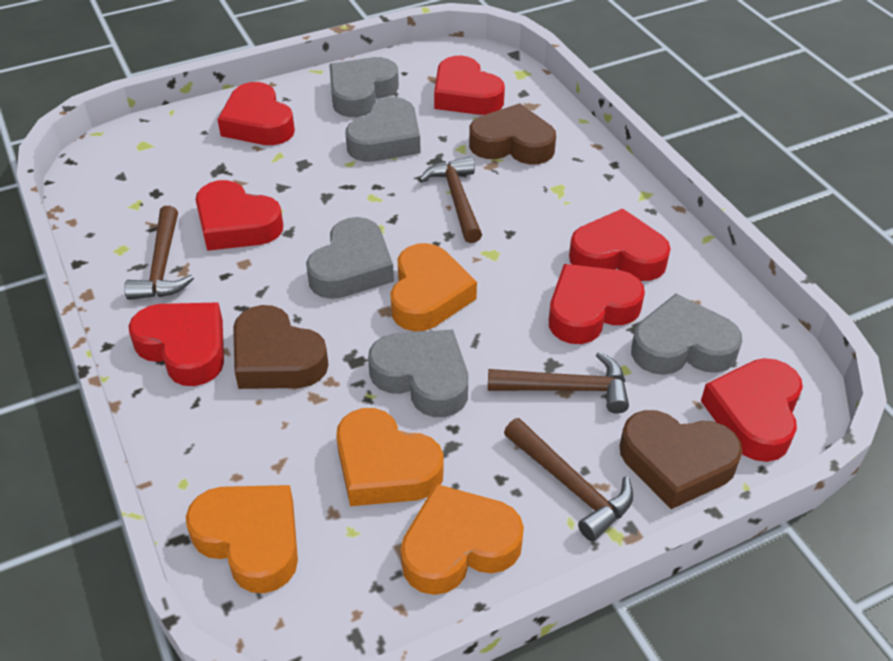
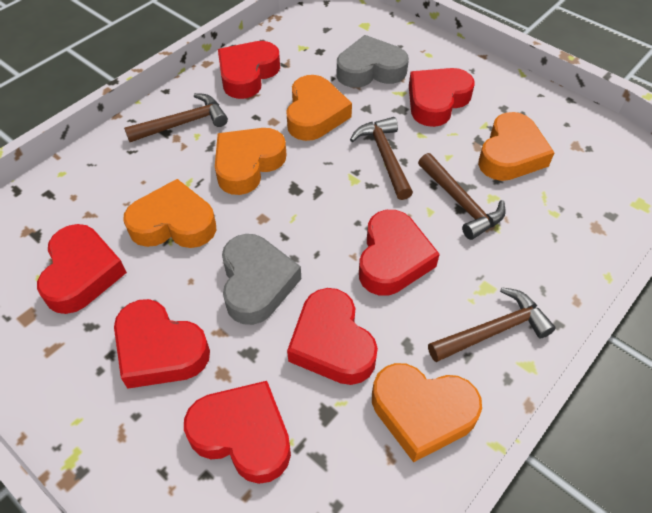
brown heart: [233,305,329,389] [469,103,556,164] [620,410,743,509] = 3 -> none = 0
grey heart: [306,217,394,299] [329,57,399,117] [346,97,421,162] [368,329,468,417] [631,293,742,375] = 5 -> [222,234,301,325] [337,35,409,88] = 2
orange heart: [186,485,298,593] [336,408,443,506] [390,243,477,331] [401,484,524,595] = 4 -> [123,179,216,248] [215,128,286,195] [286,75,352,141] [372,363,482,462] [478,112,555,181] = 5

